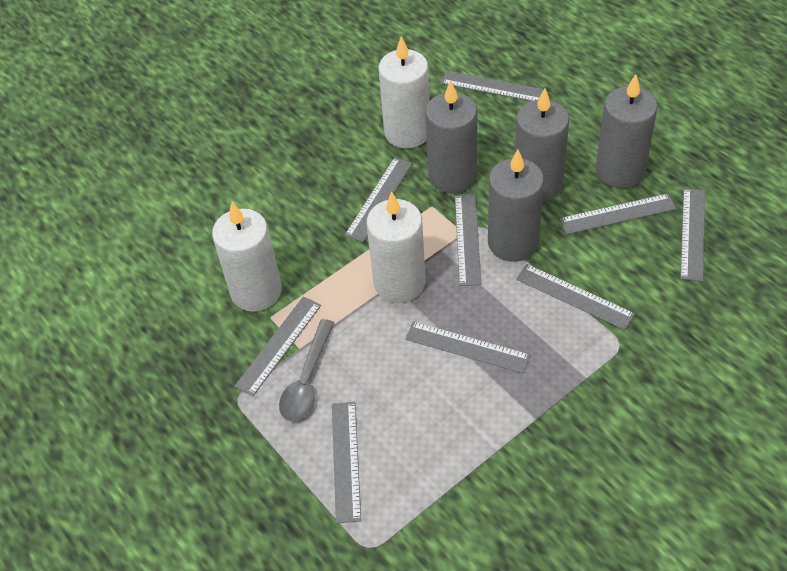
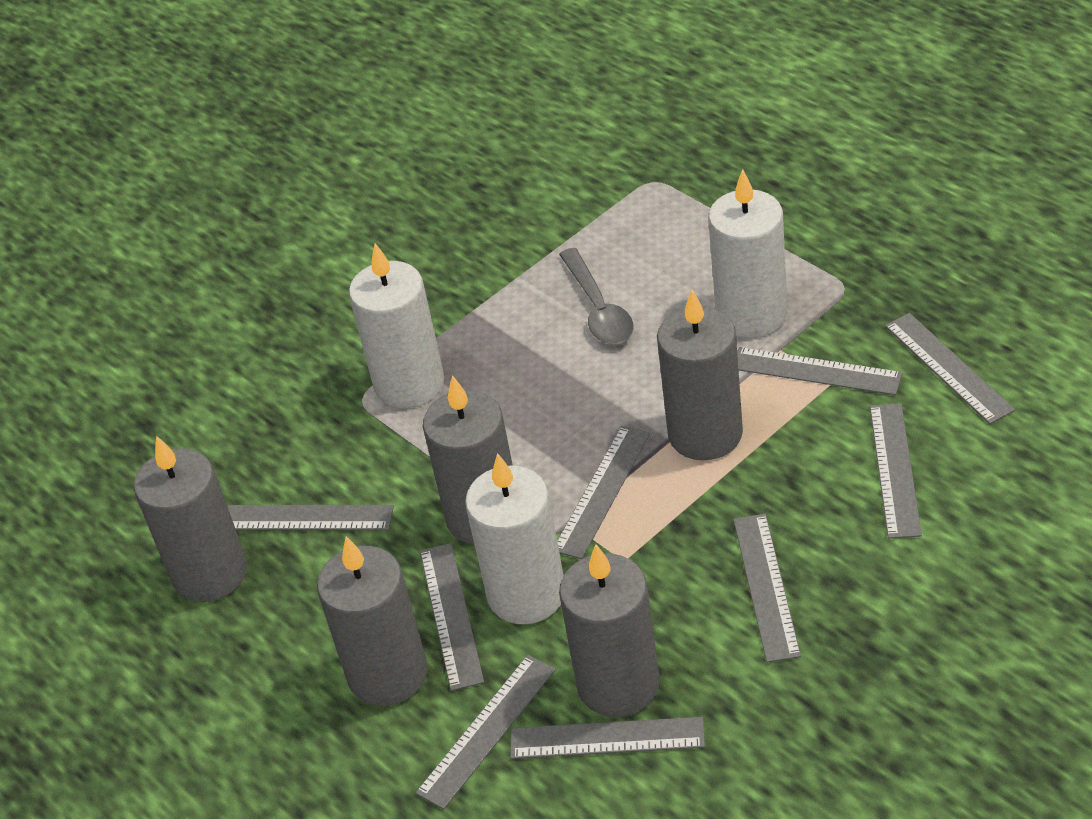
grey candle: [425,80,477,193] [488,149,544,262] [515,89,569,201] [596,74,658,188] = 4 -> [134,436,247,602] [317,536,428,706] [423,375,513,544] [559,544,660,717] [657,290,743,460] = 5

